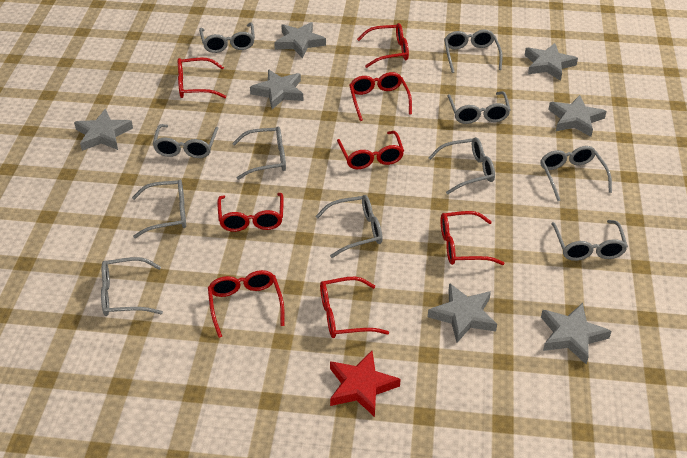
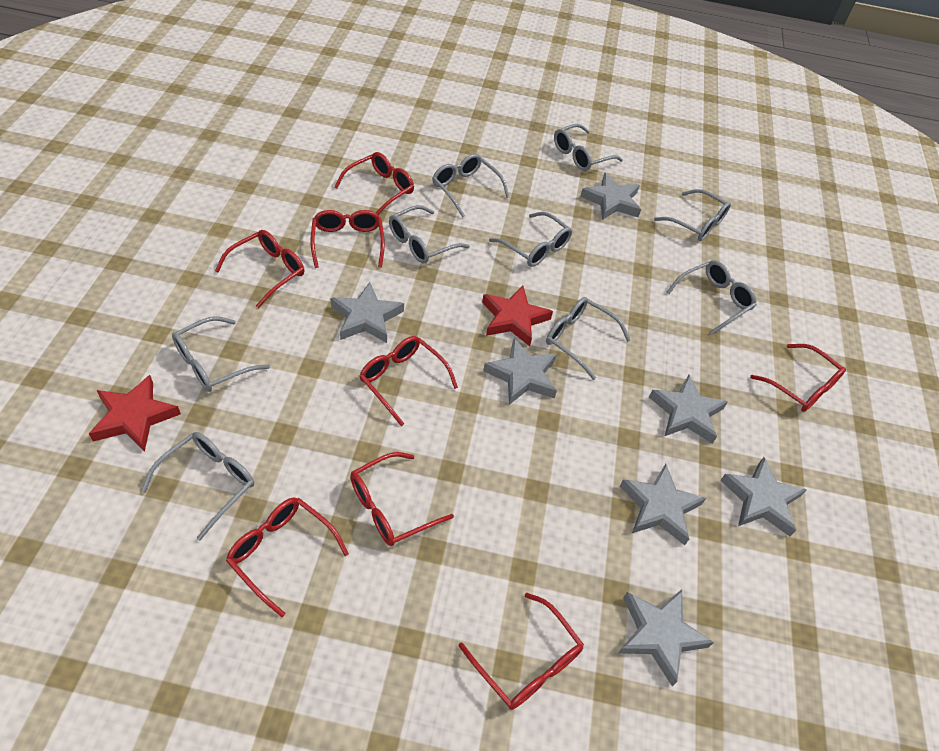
grey glasses: [101,257,163,316] [132,180,186,238] [153,124,219,158] [199,23,255,53] [232,126,286,180] [315,195,382,258] [428,137,495,194] [444,30,503,73] [447,91,511,124] [540,146,612,201] [551,220,628,261] = 11 -> [141,432,254,541] [172,316,270,392] [389,205,470,263] [432,154,509,218] [489,212,572,267] [546,297,630,380] [554,124,623,171] [654,189,731,241] [667,261,757,334] = 9
red star: [330,351,401,417] = 1 -> [89,375,181,452] [482,286,553,346] = 2

